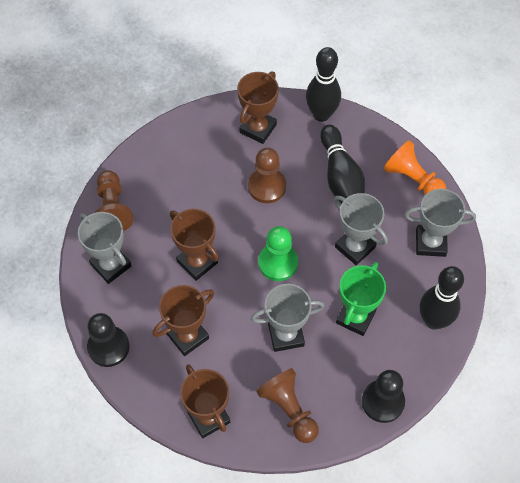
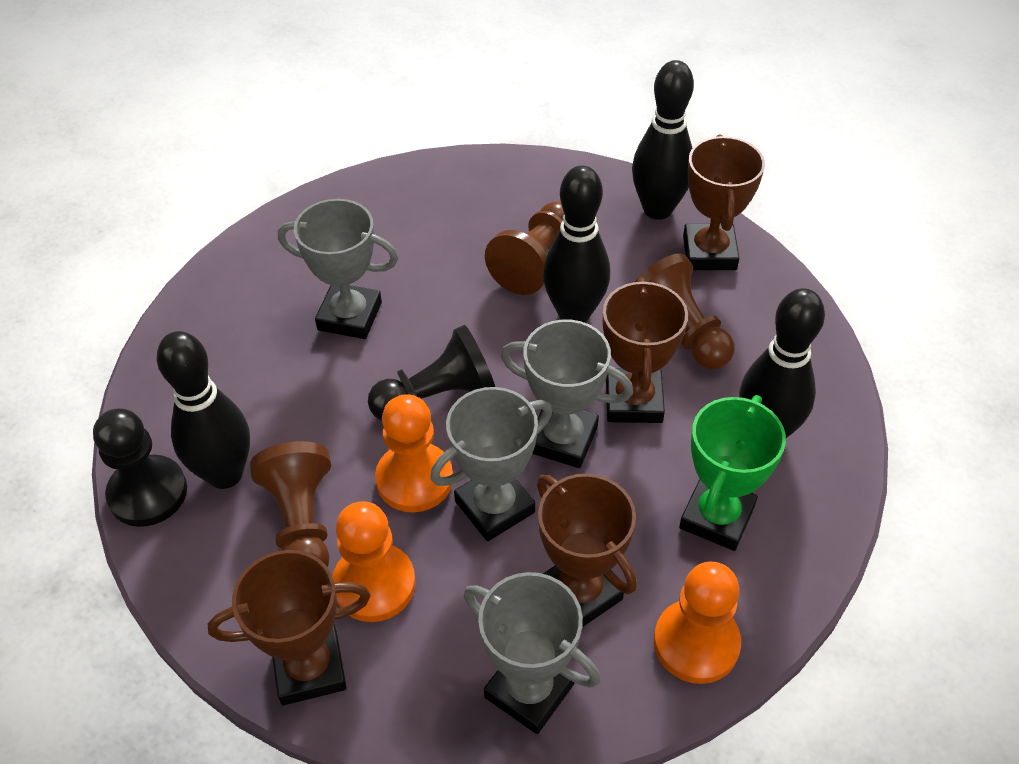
black bowling pin: [306,47,341,122] [320,125,365,204] [420,266,464,330] = 3 -> [156,331,250,489] [543,166,610,323] [632,60,694,220] [739,288,825,438] = 4
green pawn: [258,226,298,281] = 1 -> none = 0
orange pawn: [383,140,446,195] = 1 -> [332,501,416,622] [375,394,453,513] [654,562,741,684] = 3

